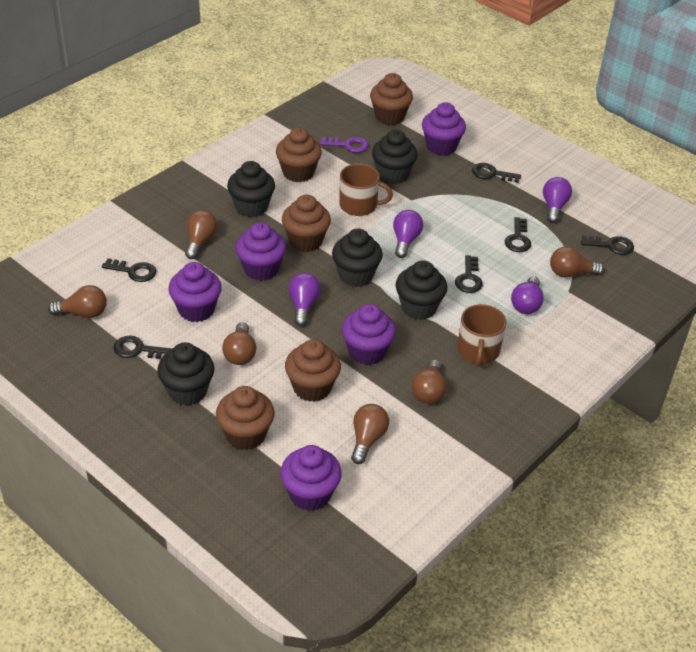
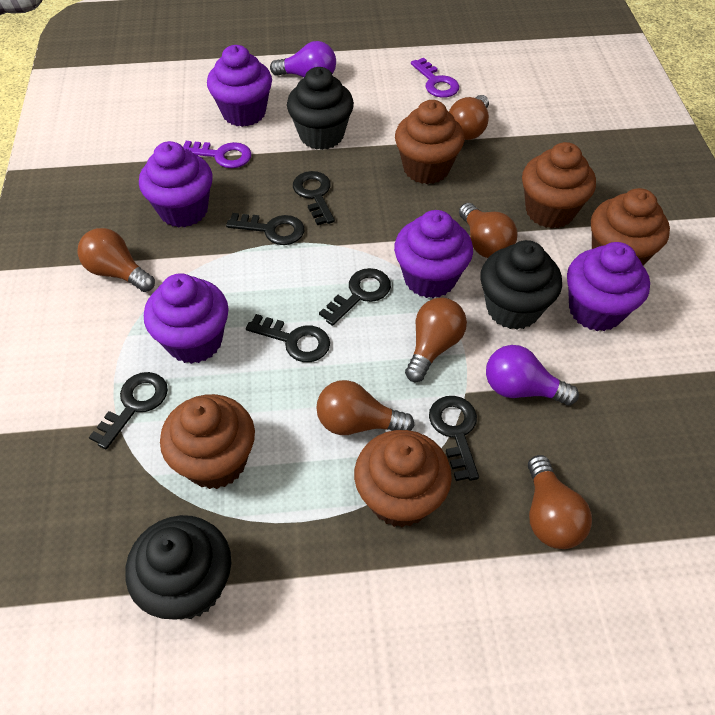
black cupcake: [157,343,214,406] [227,161,275,217] [332,228,383,287] [372,130,418,184] [395,260,447,320] = 5 -> [125,515,231,620] [287,67,354,150] [480,240,562,330] = 3
brown mug: [339,164,393,216] [458,304,507,367] = 2 -> none = 0
purple key: [320,137,369,153] = 1 -> [183,141,251,168] [411,58,459,98] = 2
purple light bulb: [289,273,321,326] [393,210,423,258] [511,276,544,314] [543,177,572,223] = 4 -> [270,41,336,77] [486,345,579,405] = 2

